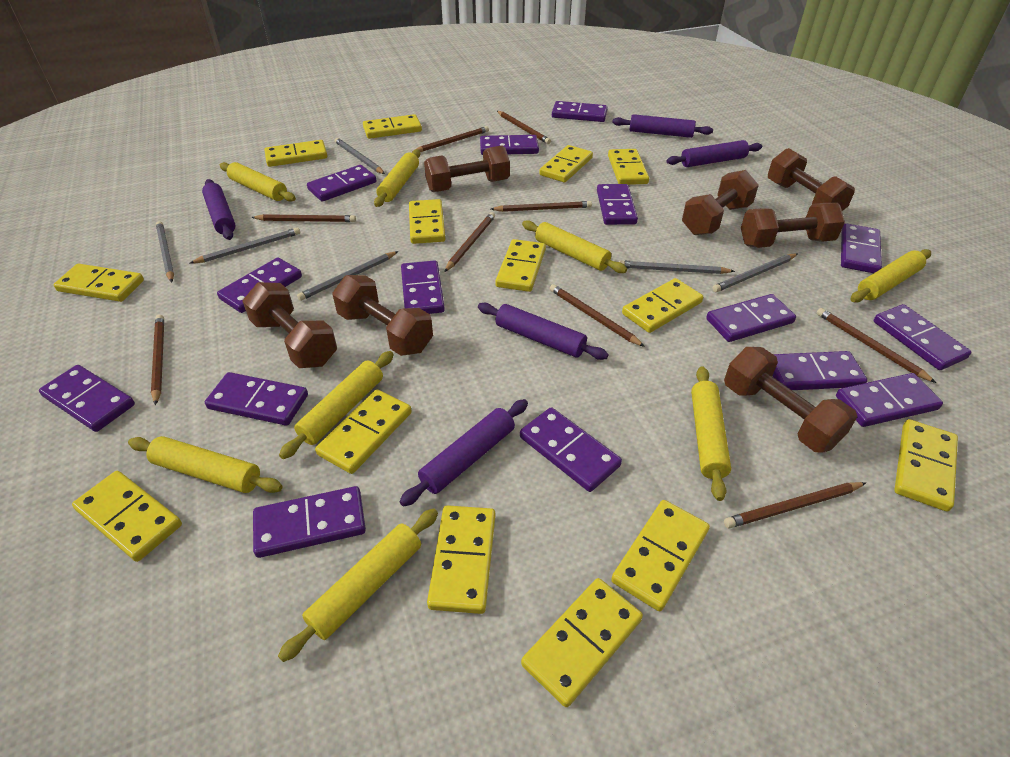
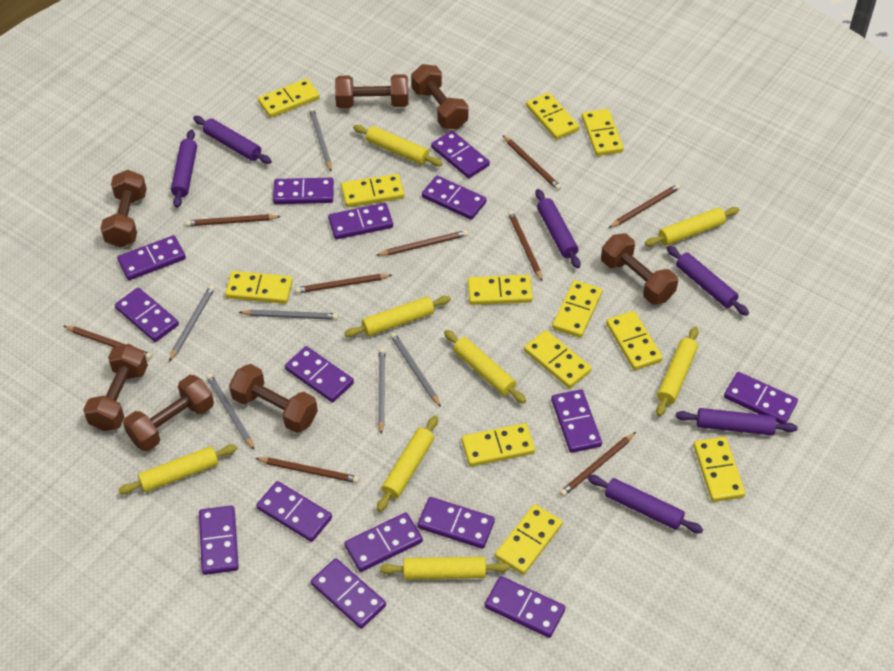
purple rolling pin: [202,179,236,240] [399,399,528,507] [478,303,609,360] [612,114,713,138] [667,140,762,167] = 5 -> [171,129,197,208] [193,116,272,164] [535,189,580,268] [588,475,703,533] [666,246,749,316] [676,408,797,436] = 6
yellow domino: [54,264,144,302] [72,471,182,562] [264,140,327,167] [315,389,412,474] [363,114,422,139] [409,199,445,244] [427,505,496,614] [495,239,546,292] [521,578,643,707] [539,145,593,182] [608,149,649,185] [611,500,710,611] [622,278,703,333] [894,419,958,512] = 14 -> [225,271,293,304] [258,78,320,118] [341,174,404,207] [462,423,535,467] [468,275,533,305] [495,504,563,575] [524,330,592,388] [526,93,579,140] [552,280,602,338] [582,109,624,156] [606,311,663,370] [693,437,745,502] = 12

